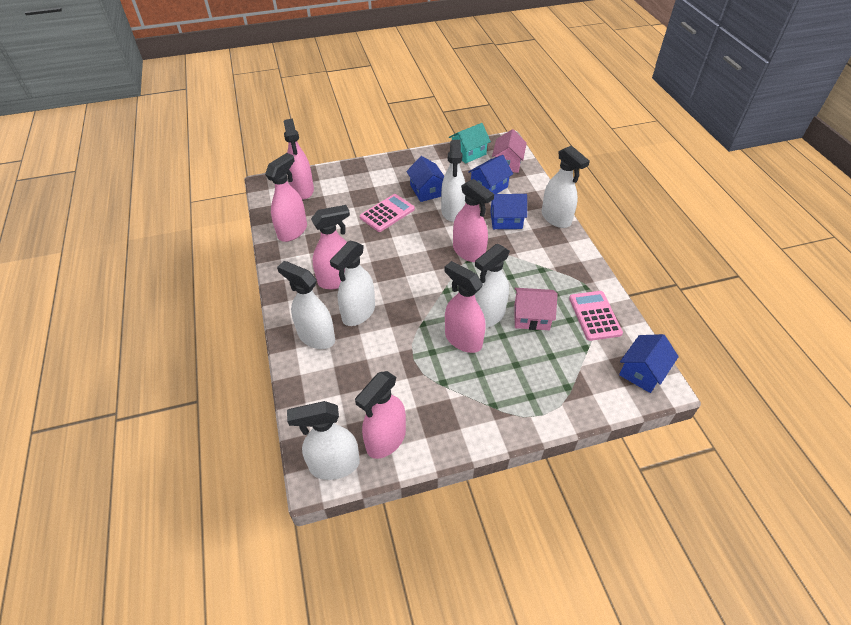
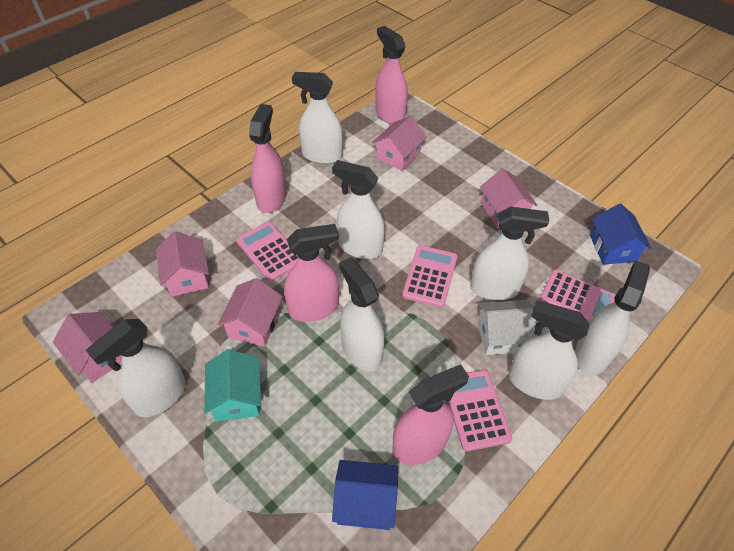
blue house: [406,156,444,202] [468,155,513,194] [490,194,527,229] [619,334,679,393] = 4 -> [332,460,398,530] [590,203,651,265] = 2
pink calculator: [360,194,415,232] [569,291,623,341] = 2 -> [236,222,298,282] [402,245,457,308] [448,370,512,452] [539,270,616,323] = 4
pink house: [492,129,527,173] [514,288,558,330] = 2 -> [53,312,122,383] [156,231,209,297] [218,278,283,347] [373,116,426,171] [480,169,538,229] = 5
pink spray bottle: [265,153,307,242] [284,118,314,199] [311,205,350,289] [355,371,406,459] [444,261,486,353] [453,179,494,262] = 6 -> [249,104,287,213] [284,224,339,322] [375,26,408,124] [393,364,469,465] = 4
white house: none = 0 -> [477,300,538,355] = 1
white spray bottle: [277,261,335,349] [287,401,360,480] [330,240,375,326] [441,140,465,222] [475,244,510,328] [542,145,590,228] = 6 -> [86,319,186,417] [292,72,343,164] [332,160,385,259] [339,257,385,372] [470,207,549,300] [509,301,590,400] [575,260,650,375] = 7

